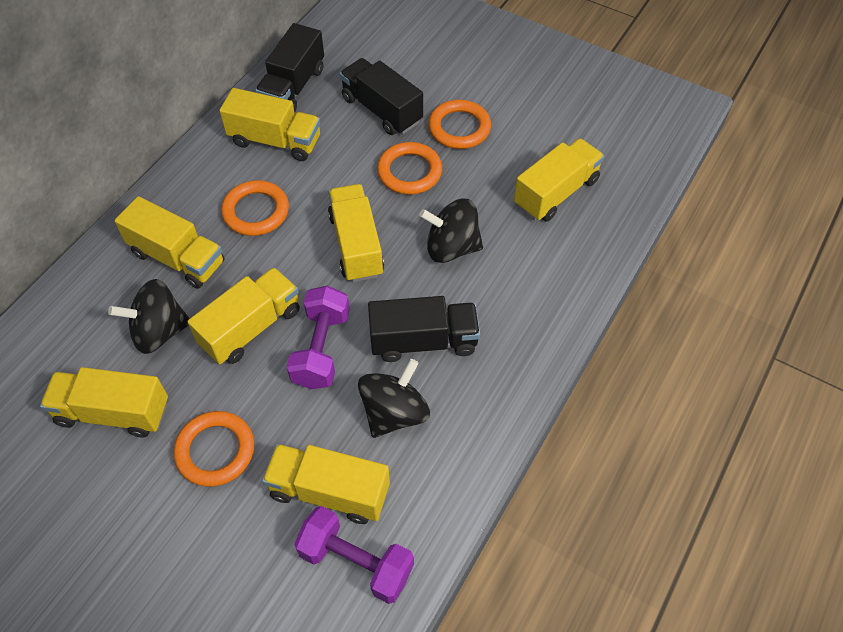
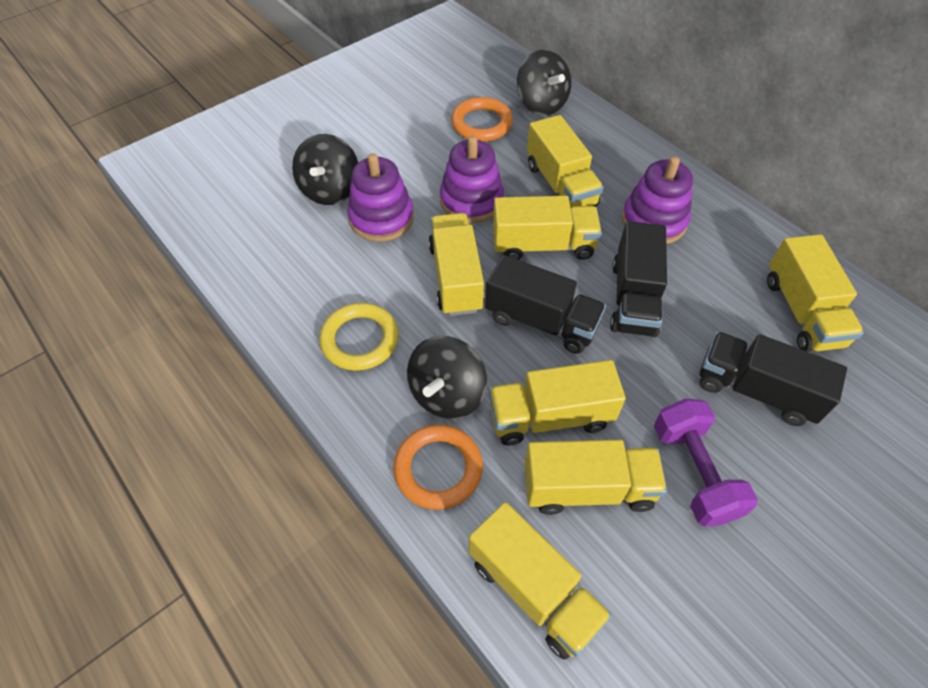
orange ring: [173,411,254,487] [221,180,289,236] [377,142,442,194] [428,100,491,149] = 4 -> [393,424,483,510] [451,97,513,141] = 2
purple dumbbell: [287,286,350,389] [294,506,414,604] = 2 -> [654,399,758,526] = 1
purple stacking toy: none = 0 -> [347,153,414,242] [440,136,504,223] [622,156,693,244] = 3
yellow ring: none = 0 -> [319,303,398,371] = 1

